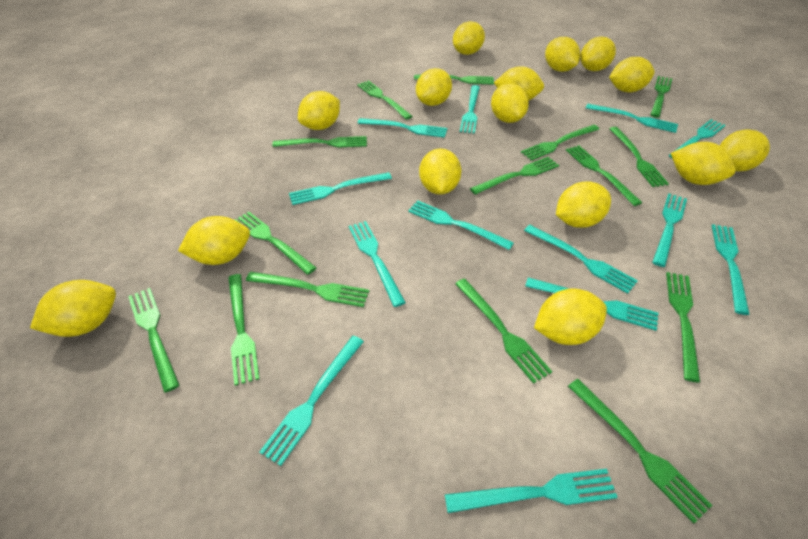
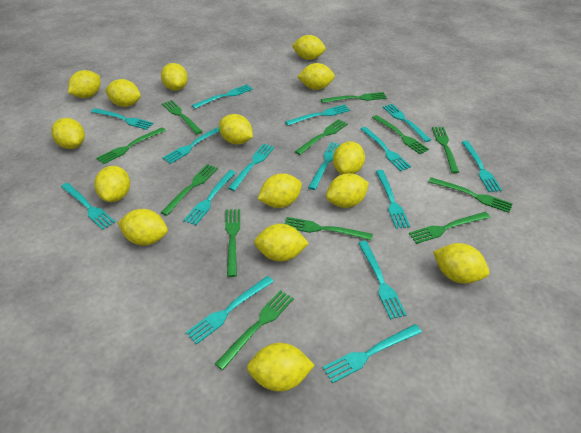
green fork: [128,288,179,393] [228,274,260,386] [235,211,317,275] [246,272,369,307] [272,136,367,148] [357,80,413,120] [414,75,494,85] [455,278,552,384] [470,157,559,195] [521,125,599,161] [566,145,642,206] [568,379,713,524] [609,127,669,187] [650,76,672,118] [666,272,700,382] = 15 -> [97,127,166,164] [160,164,218,216] [162,100,203,134] [215,290,294,370] [225,209,240,277] [285,217,373,240] [295,119,348,155] [321,92,387,103] [372,115,429,154] [409,212,490,244] [428,177,513,213] [432,127,459,173] = 12
turquoise fork: [259,336,364,466] [289,172,392,205] [348,221,406,307] [358,118,447,138] [408,201,514,250] [445,469,618,513] [460,85,480,134] [524,225,638,294] [525,277,658,331] [586,104,678,133] [652,193,687,267] [669,119,726,158] [711,224,750,315] = 13 -> [61,183,115,230] [91,108,154,130] [163,127,220,164] [183,170,236,226] [186,276,274,345] [192,84,253,109] [228,143,275,191] [285,104,350,126] [308,142,340,190] [323,324,422,383] [358,241,407,319] [361,127,411,171] [376,170,410,229] [383,104,431,142] [462,141,502,192] = 15

